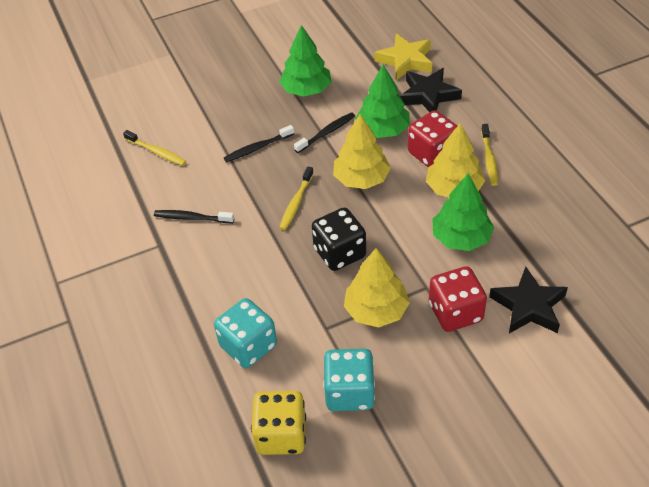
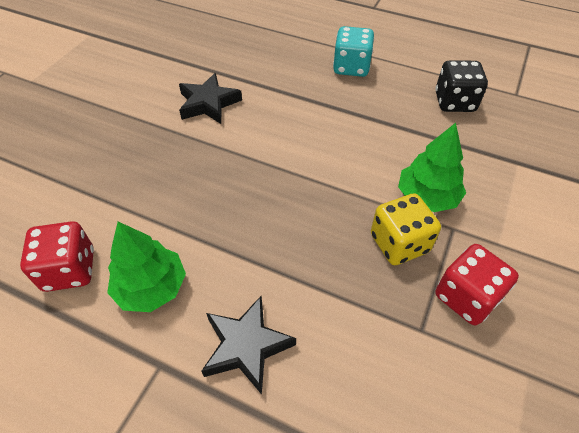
black toothbrush: [154,210,234,223] [224,125,294,162] [294,112,355,153] = 3 -> none = 0
green tree: [279,25,332,97] [355,65,410,138] [432,173,494,251] = 3 -> [107,222,186,312] [398,123,466,212] = 2
turquoise dice: [214,298,277,368] [323,348,375,411] = 2 -> [333,26,374,77] = 1
yellow star: [375,33,432,80] = 1 -> none = 0
yellow toothbrush: [123,130,187,166] [279,166,314,231] [481,124,498,186] = 3 -> none = 0
yellow tree: [333,114,391,189] [344,248,410,327] [426,123,485,197] = 3 -> none = 0

